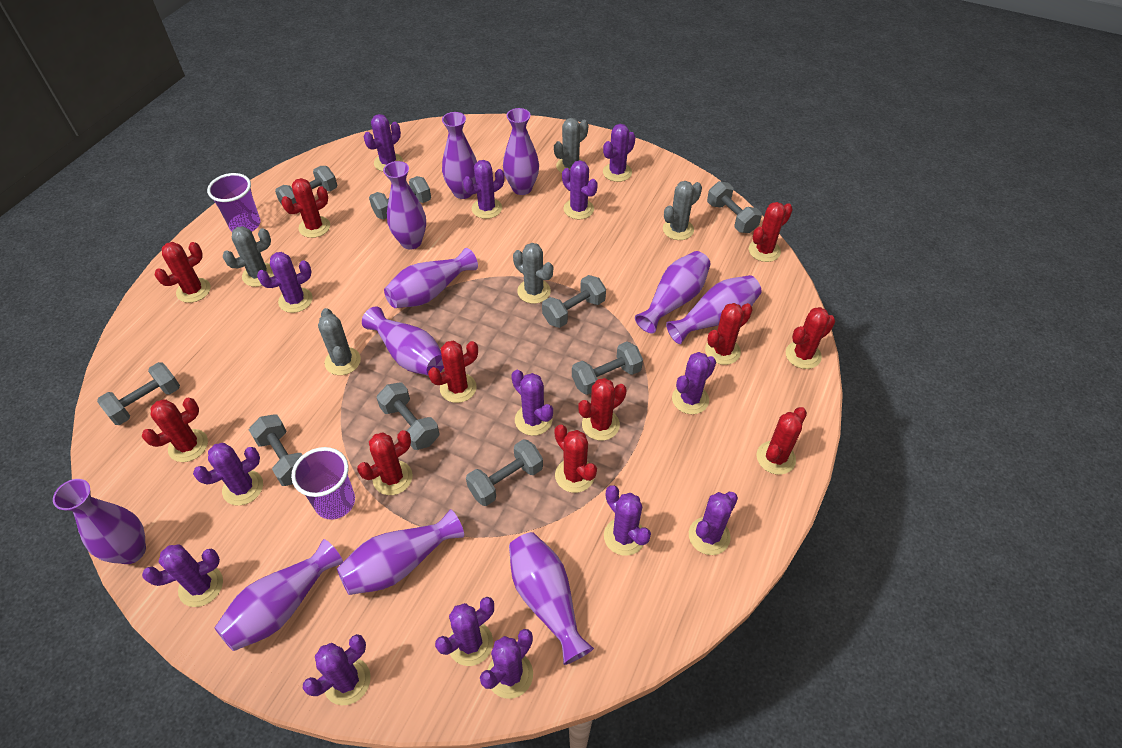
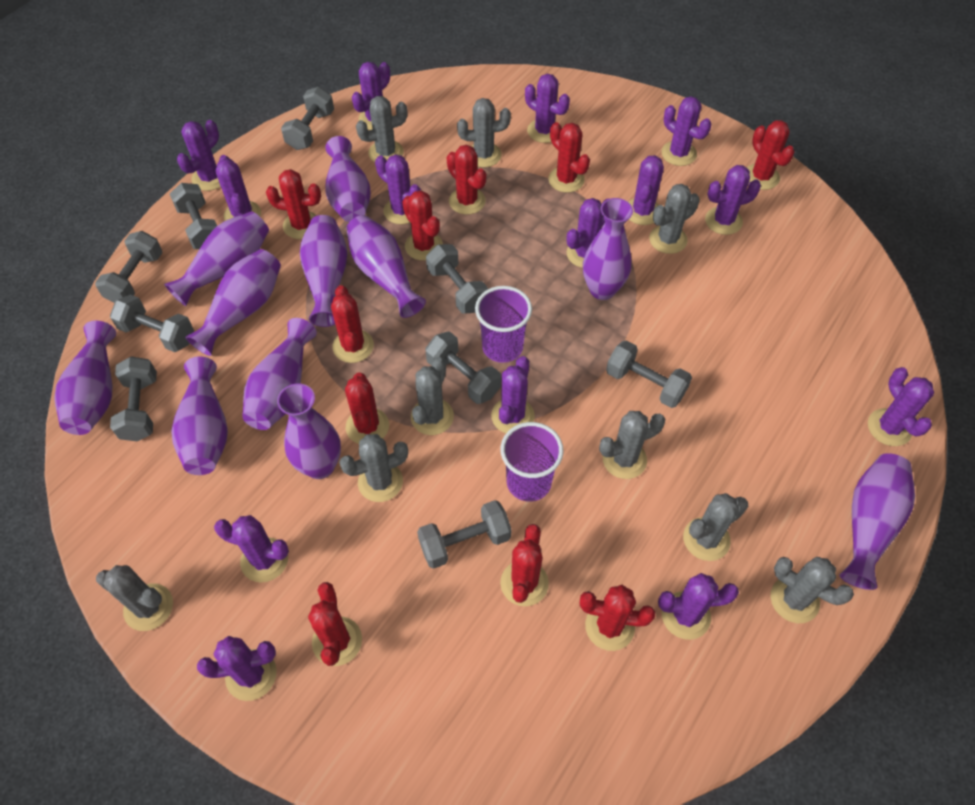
grey cactus: [222,226,274,287] [318,308,361,375] [513,243,553,304] [554,118,588,173] [663,181,702,240] = 5 -> [96,565,173,631] [339,434,408,502] [356,96,407,163] [411,357,454,435] [457,98,511,168] [599,411,665,479] [649,184,700,254] [683,493,748,561] [771,557,854,623] = 9
red cactus: [142,398,208,462] [155,242,211,303] [281,178,330,238] [357,430,413,495] [428,341,478,403] [554,424,597,493] [579,378,627,441] [705,303,753,365] [749,202,793,262] [756,407,807,475] [786,307,835,369] = 11 -> [266,169,321,239] [308,582,362,666] [331,285,374,363] [345,372,389,444] [402,190,443,261] [447,145,486,215] [500,524,549,606] [548,122,590,193] [580,585,655,651] [747,120,795,190] = 10

